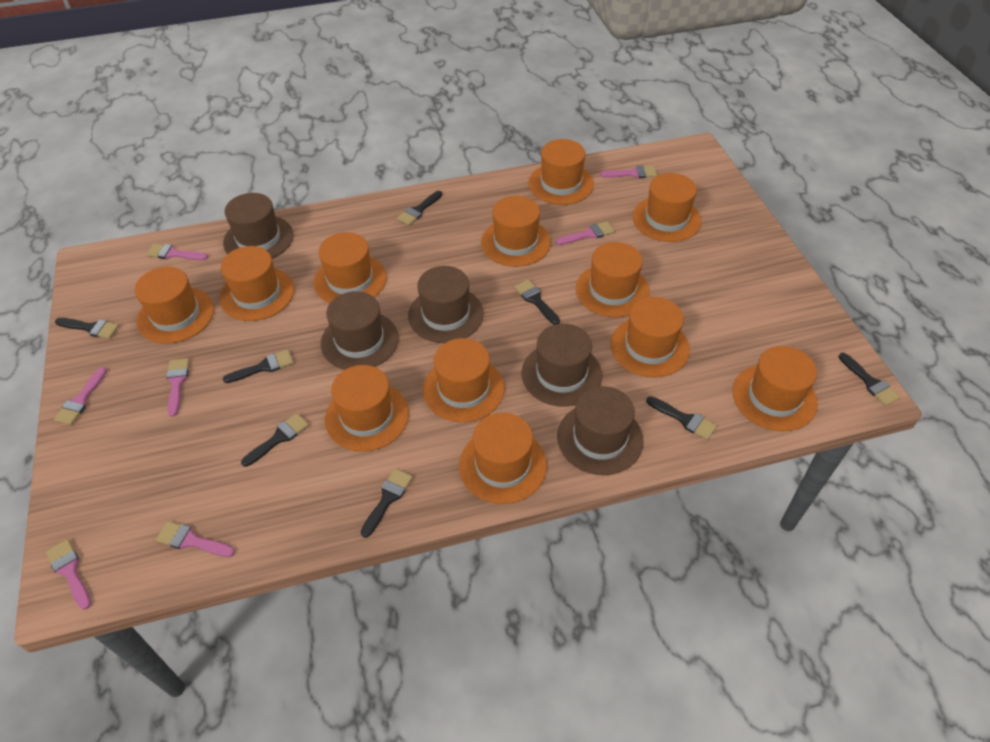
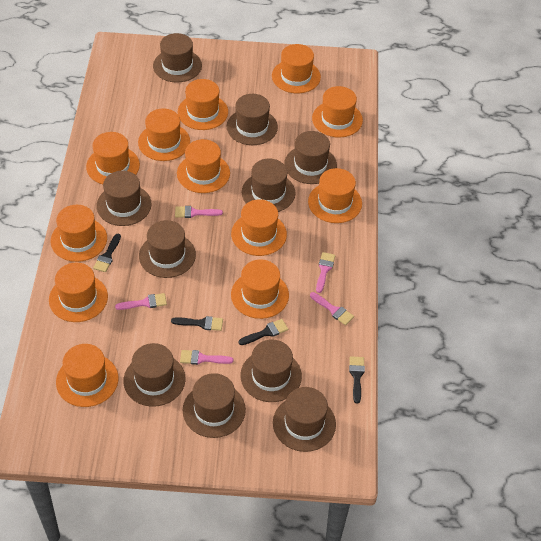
black brush: [55,318,119,339] [223,349,294,383] [241,413,309,467] [361,469,413,538] [397,191,442,226] [514,280,560,325] [646,396,717,440] [839,353,900,406] = 8 -> [93,234,121,272] [171,316,223,331] [239,319,288,345] [349,356,365,404] = 4
brown hat: [223,193,293,259] [321,291,399,370] [408,266,484,343] [522,324,602,407] [557,386,644,475] = 5 -> [96,171,151,226] [123,343,185,407] [139,220,196,278] [153,33,202,83] [183,373,246,438] [227,94,278,145] [240,340,302,402] [242,158,295,212] [273,387,336,452] [284,131,337,184] = 10
pink brush: [46,539,91,610] [54,367,107,425] [146,244,208,260] [156,521,235,557] [166,358,189,417] [556,221,615,245] [600,165,657,178] = 7 -> [115,293,167,310] [175,206,223,218] [180,350,233,365] [310,292,354,325] [316,252,335,293] = 5

